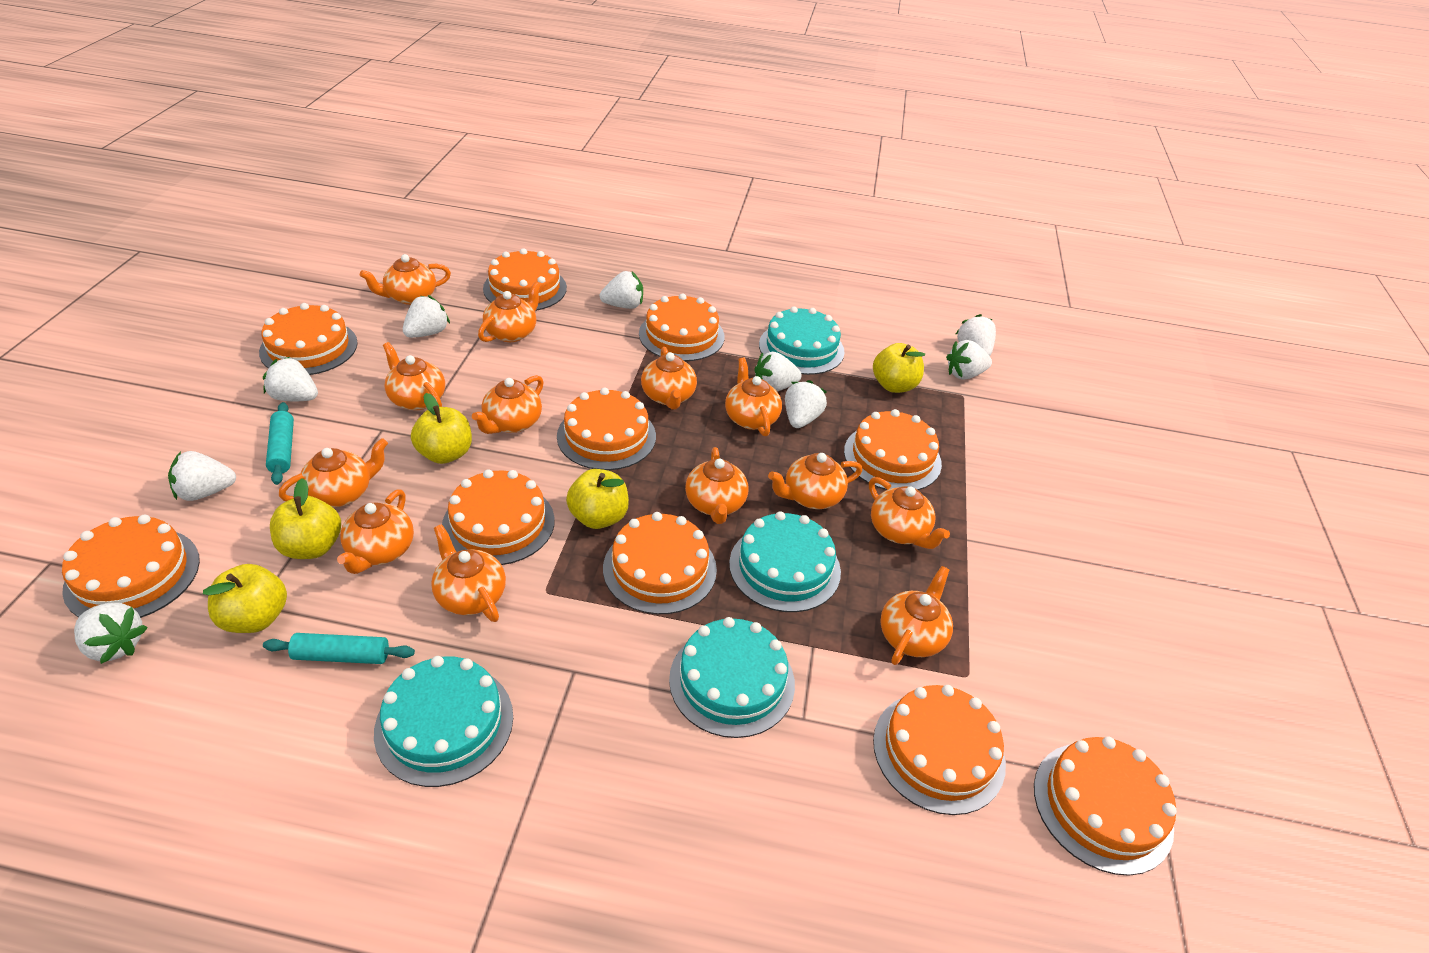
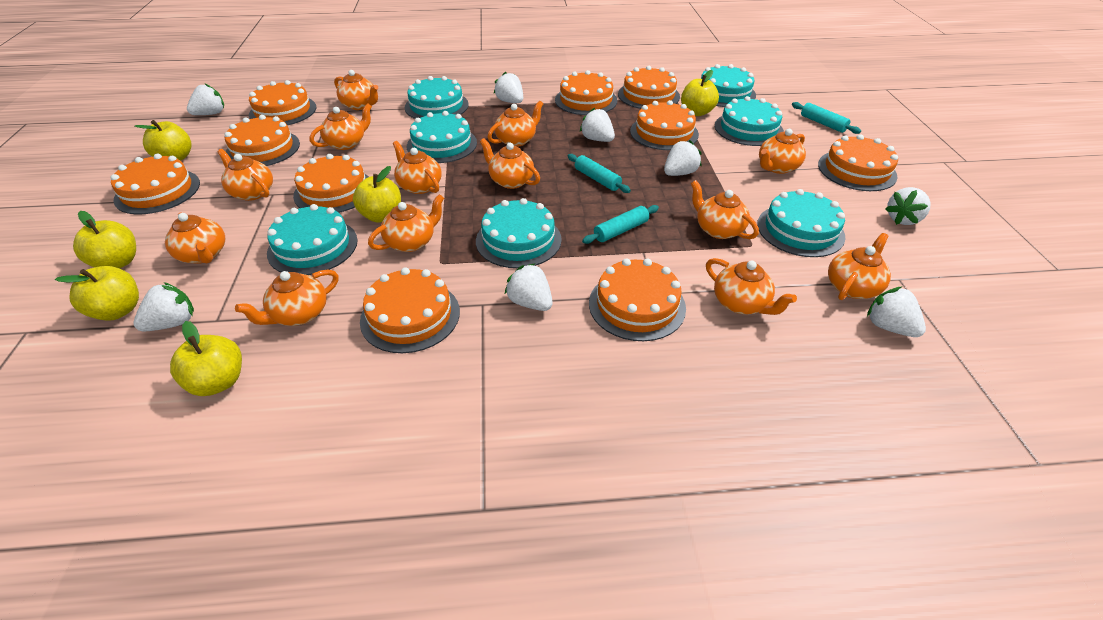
turquoise cake: [374,656,513,787] [669,617,795,738] [729,511,841,612] [759,306,845,375] = 4 -> [267,204,358,275] [405,76,469,119] [407,111,477,163] [476,198,562,268] [701,64,756,107] [715,96,784,146] [757,189,846,257] = 7
turquoise rolling pin: [263,633,415,664] [266,402,294,485] = 2 -> [568,154,631,193] [582,205,659,244] [792,102,861,134] = 3
white strawberry: [74,603,148,664] [168,451,236,501] [263,357,318,401] [403,295,450,338] [600,271,643,309] [754,351,802,391] [785,380,827,428] [946,340,992,380] [956,314,996,356] = 9 -> [133,282,194,332] [187,84,224,115] [494,72,523,103] [505,263,553,311] [580,108,615,142] [664,140,702,176] [867,286,926,337] [885,187,930,225] = 8
yellow apple: [203,564,287,633] [270,478,341,559] [411,393,472,464] [566,469,629,529] [873,343,925,393] = 5 -> [55,266,139,321] [73,211,136,269] [135,120,191,161] [170,321,242,396] [353,166,401,223] [681,70,719,116] = 6

